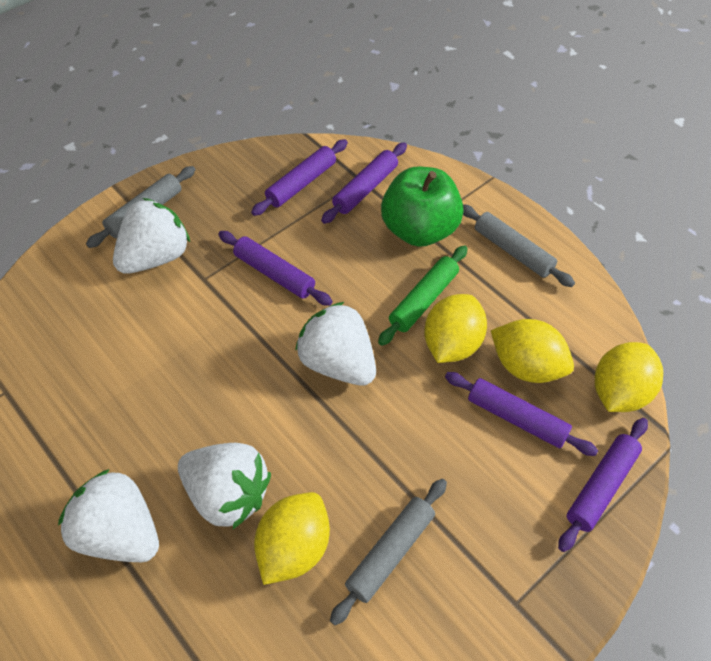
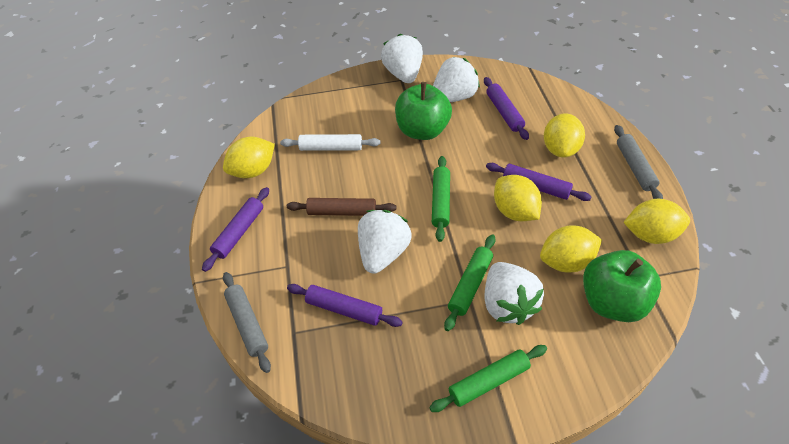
brown rolling pin: none = 0 -> [287,198,396,216] = 1
green apple: [381,167,463,247] = 1 -> [395,82,452,140] [583,250,661,322] = 2
green rolling pin: [378,245,468,346] = 1 -> [429,345,547,412] [432,156,450,242] [444,234,496,331] = 3
grey rolling pin: [86,166,195,248] [330,479,447,625] [463,204,575,287] = 3 -> [223,272,271,373] [614,125,663,199] = 2
purple rolling pin: [218,231,332,306] [251,139,348,216] [321,142,407,224] [445,372,598,456] [558,418,648,552] = 5 -> [202,187,269,272] [287,284,403,327] [484,77,529,140] [486,163,592,201] = 4
white rolling pin: none = 0 -> [280,134,380,151] = 1
yellow lemon: [254,492,330,585] [424,294,487,363] [491,319,574,383] [595,342,663,412] = 4 -> [223,137,275,178] [494,175,542,221] [540,225,602,273] [544,113,585,158] [623,199,690,244] = 5

